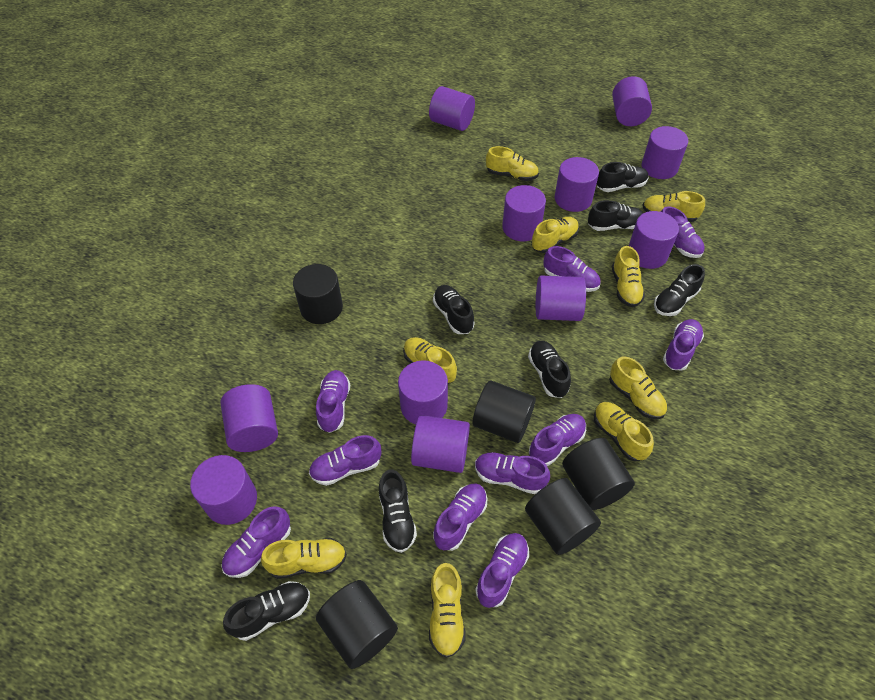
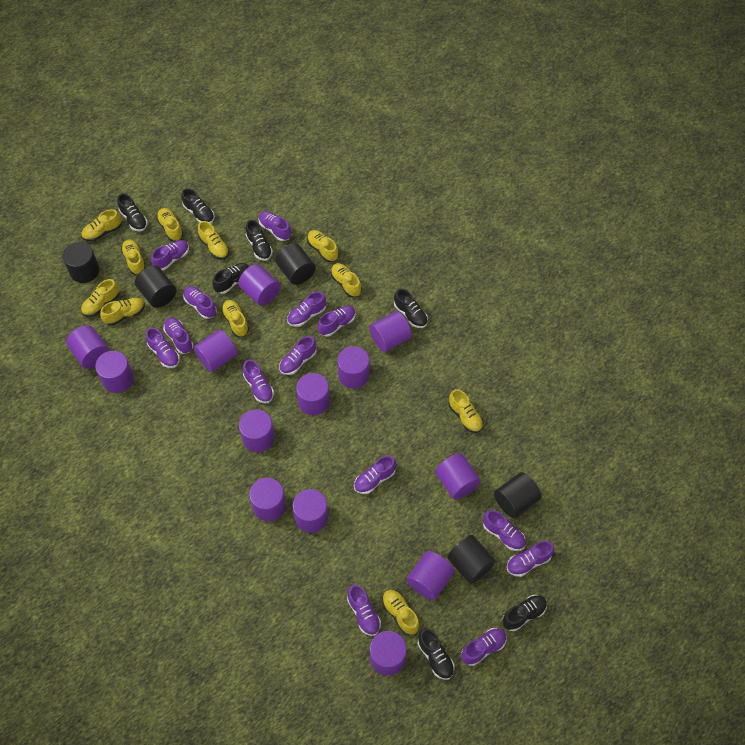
purple cylinder: [190,455,257,525] [220,384,278,452] [398,360,448,424] [411,415,470,473] [429,86,475,131] [502,185,546,241] [536,276,586,321] [555,157,599,212] [612,76,652,126] [629,211,679,269] [642,126,688,179] = 11 -> [66,325,110,369] [95,351,134,393] [194,329,237,372] [238,264,280,306] [239,410,275,452] [249,478,286,521] [293,489,328,533] [296,373,330,415] [337,346,369,389] [370,311,412,352] [370,631,407,676] [407,551,454,600] [435,453,481,500] = 13
purple shoe: [221,506,291,578] [309,435,381,486] [316,370,350,433] [433,483,487,551] [475,452,550,494] [475,533,529,608] [529,414,586,466] [543,246,601,292] [661,206,704,258] [663,319,704,371] = 10 -> [146,328,180,368] [151,240,189,271] [163,317,193,354] [183,286,217,319] [243,360,274,403] [258,211,291,241] [279,336,316,375] [287,292,326,327] [318,305,356,337] [347,585,381,636] [354,456,396,494] [461,628,507,666] [483,510,526,551] [507,541,554,577] = 14
yellow shoe: [261,538,347,579] [403,337,457,384] [429,563,465,658] [486,146,539,181] [531,217,579,253] [594,402,654,461] [609,357,667,419] [612,246,645,307] [642,191,705,222] = 9 -> [81,209,121,242] [81,279,119,317] [100,298,145,326] [121,239,146,275] [156,208,183,241] [198,221,229,259] [221,300,249,337] [307,230,338,262] [331,263,361,297] [382,590,419,635] [449,389,483,433] = 11

